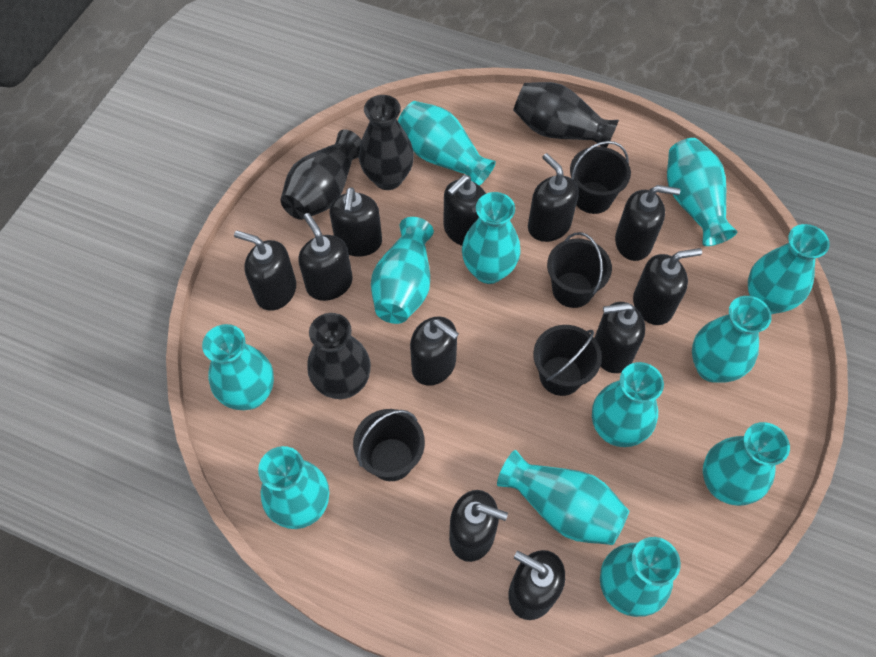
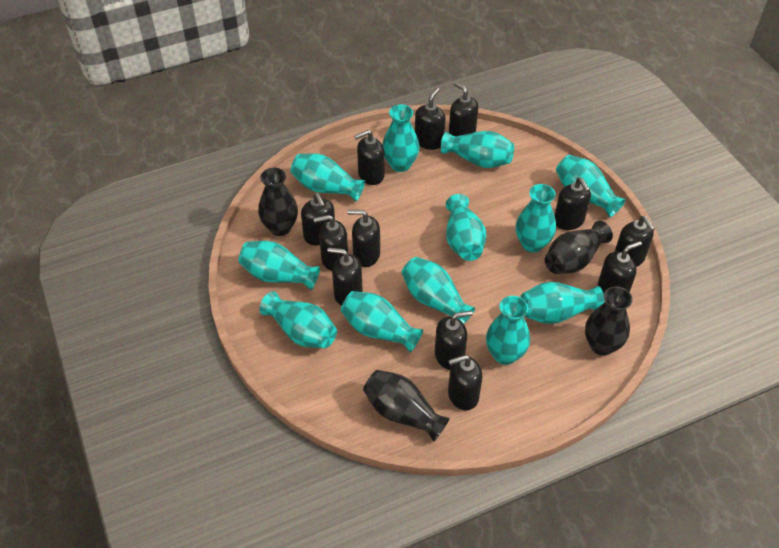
black bucket: [353,409,425,481] [533,325,602,396] [547,232,612,308] [570,141,631,214] = 4 -> none = 0
black soap dispenser: [234,231,296,311] [298,213,353,301] [330,187,382,257] [410,316,459,386] [444,175,486,246] [449,490,508,562] [508,550,565,620] [528,153,579,242] [595,302,645,373] [615,185,680,261] [633,248,702,325] = 11 -> [301,193,335,245] [314,215,348,271] [328,248,362,305] [347,210,380,267] [354,130,384,185] [415,88,445,150] [435,311,473,370] [448,355,482,411] [449,82,478,136] [554,177,591,230] [598,241,642,293] [615,216,655,267] = 12

